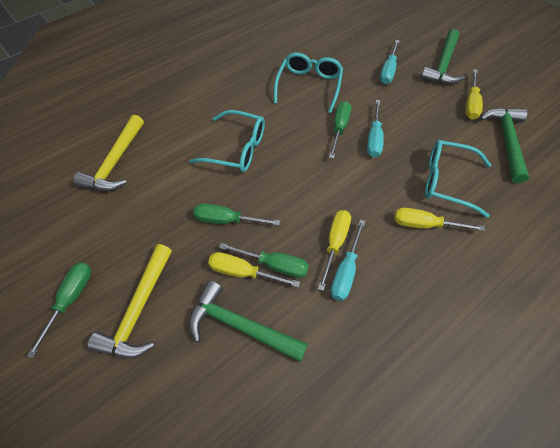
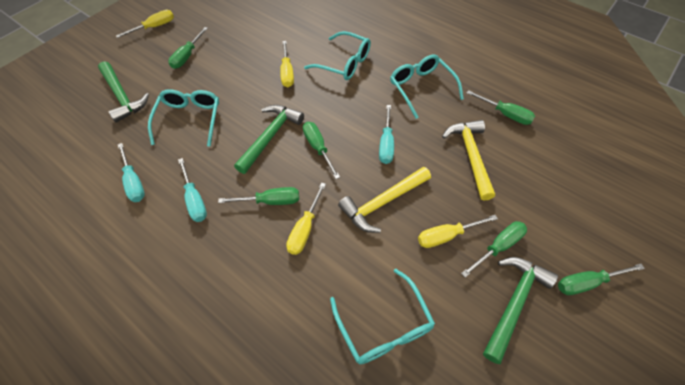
green screwdriver: [27,263,91,358] [193,203,280,225] [219,243,309,278] [329,101,351,159] = 4 -> [168,27,208,69] [218,187,299,205] [303,122,340,179] [461,221,527,278] [467,90,535,125] [558,264,645,295] = 6
turquoise glasses: [189,110,265,172] [274,52,343,113] [425,140,491,218] = 3 -> [148,89,219,147] [304,31,371,80] [330,269,435,365] [390,55,464,119] = 4

